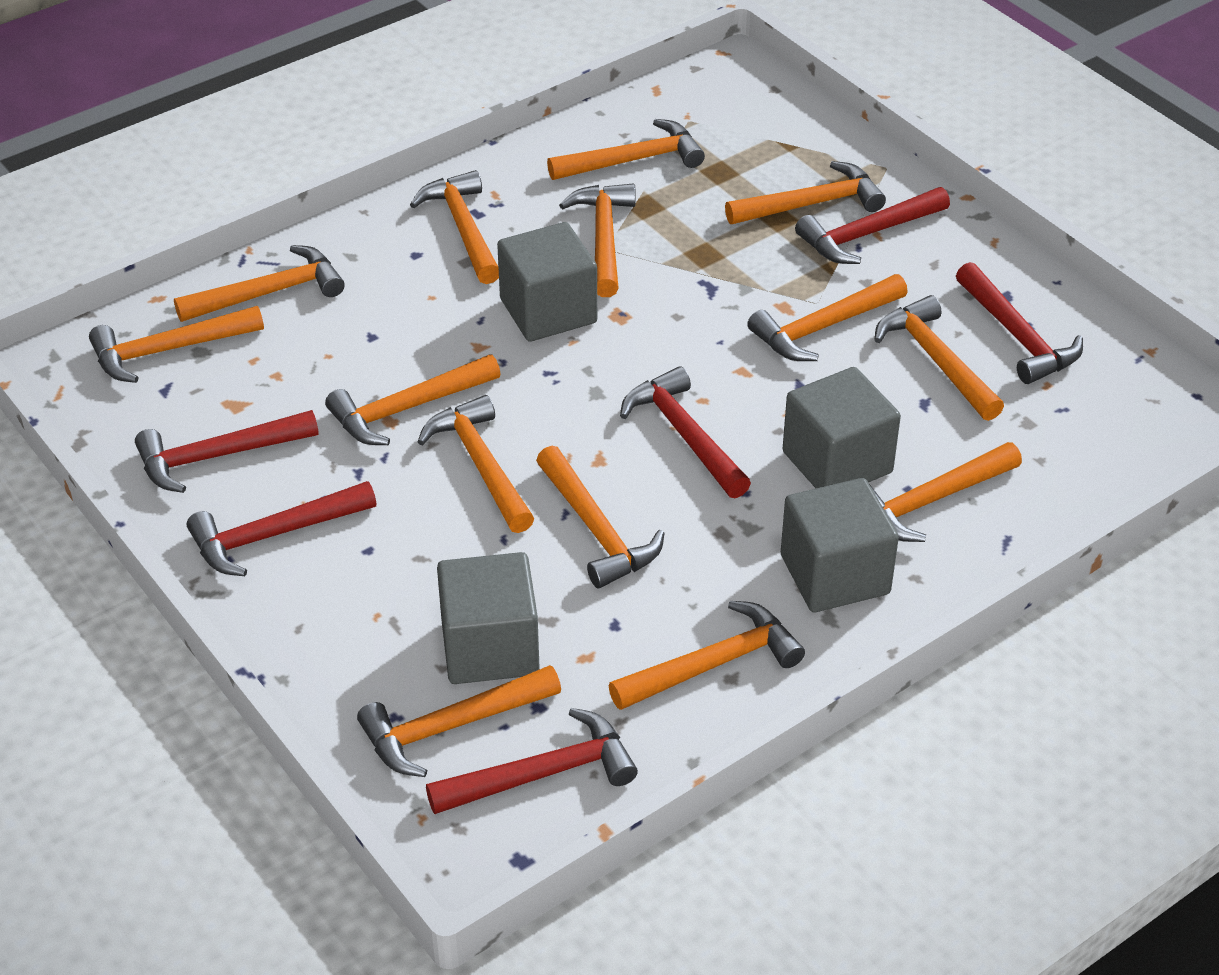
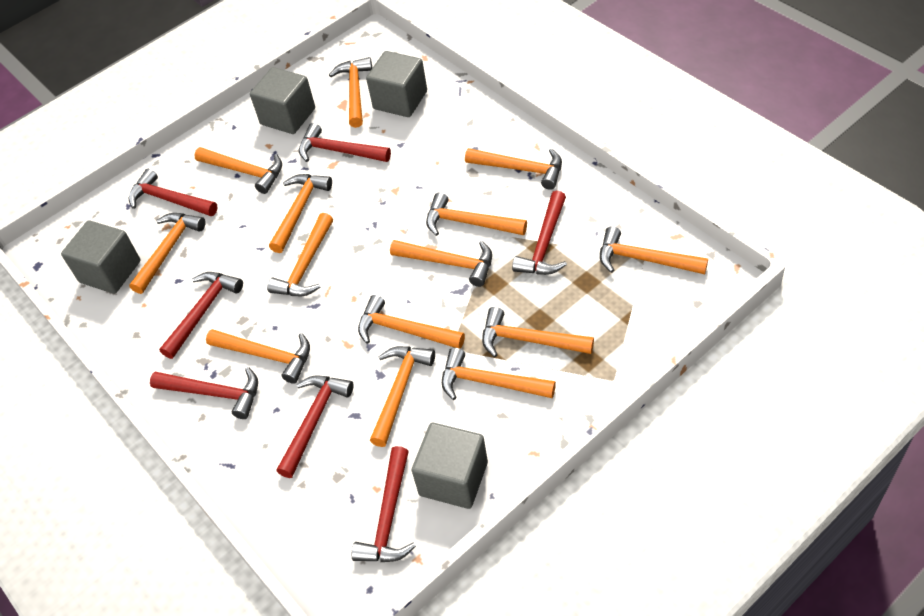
red hammer: [135,410,319,493] [187,481,376,576] [426,708,638,814] [620,366,751,498] [795,187,950,264] [956,262,1083,384] = 6 -> [129,169,218,216] [150,367,258,419] [159,272,243,359] [277,375,354,478] [299,123,391,162] [352,446,416,562] [512,191,567,275] = 7

